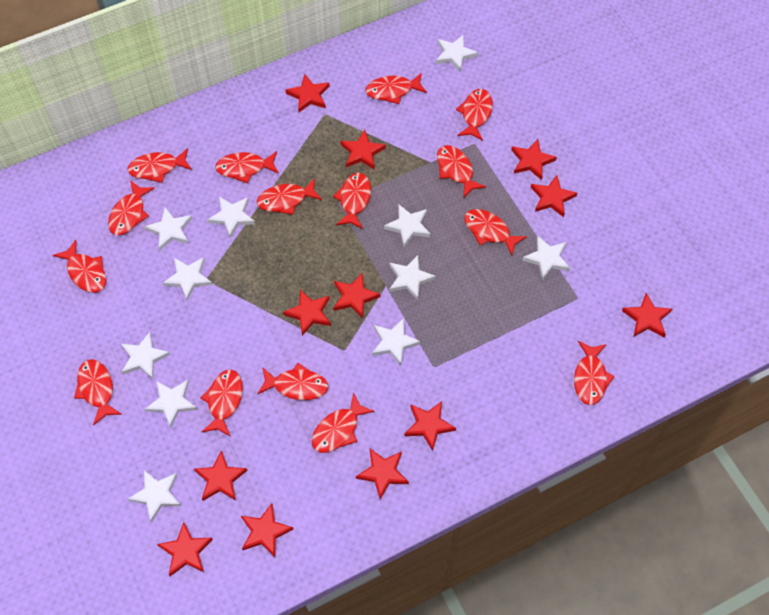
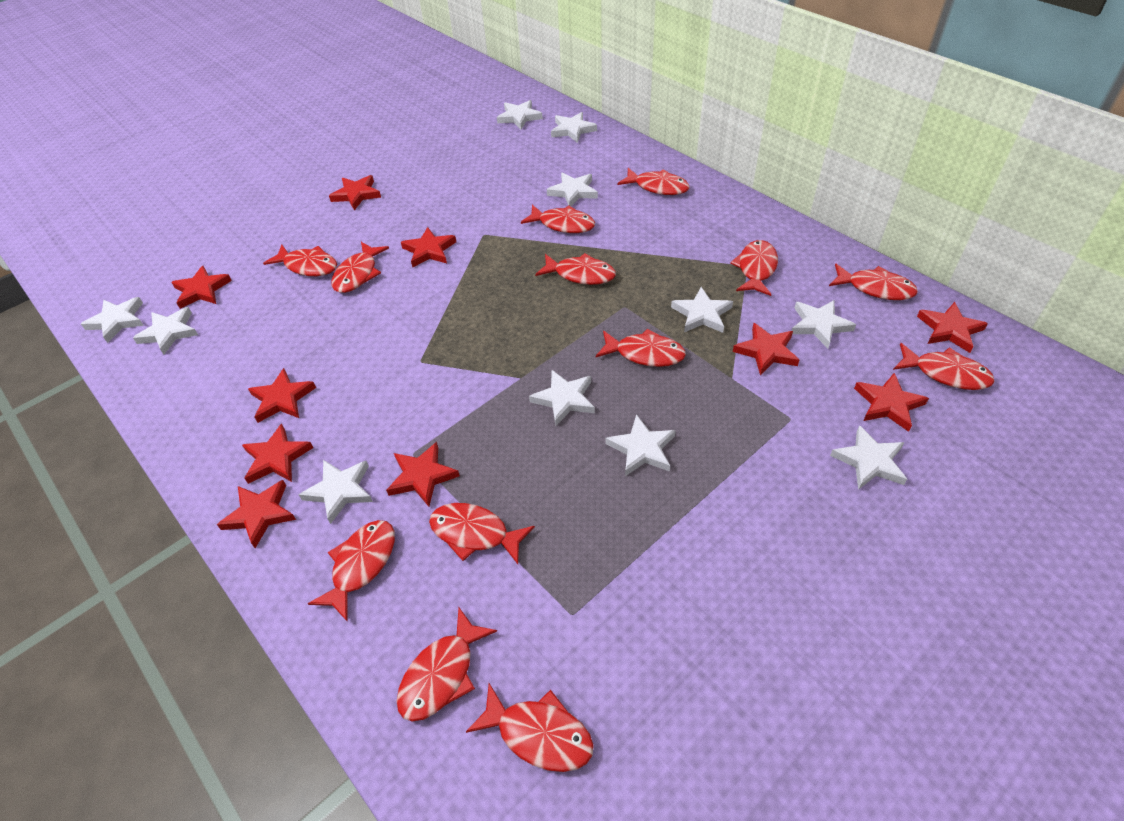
red fish: [53,240,106,293] [74,359,122,425] [108,180,155,235] [127,148,192,183] [201,369,243,437] [215,151,279,183] [257,178,322,215] [257,363,328,400] [312,392,375,453] [333,173,371,229] [365,73,427,104] [437,145,486,199] [456,89,493,141] [464,209,527,256] [574,341,615,405] = 15 -> [263,245,337,276] [308,520,395,621] [331,242,389,293] [397,608,497,721] [429,503,535,564] [466,683,594,772] [521,205,595,233] [535,253,616,285] [596,329,686,367] [617,168,690,195] [730,240,778,296] [829,264,918,300] [893,343,995,390] = 13
red star: [157,522,213,576] [194,451,248,501] [241,503,294,557] [283,289,331,336] [286,74,330,112] [334,273,380,319] [340,130,386,169] [356,449,409,499] [404,401,456,451] [511,139,557,180] [531,175,577,217] [622,293,672,337] = 12 -> [171,266,232,309] [217,480,296,548] [242,424,313,484] [248,368,316,423] [329,175,381,210] [386,442,460,507] [401,227,456,267] [733,323,799,375] [854,373,929,432] [917,302,988,353] = 10

